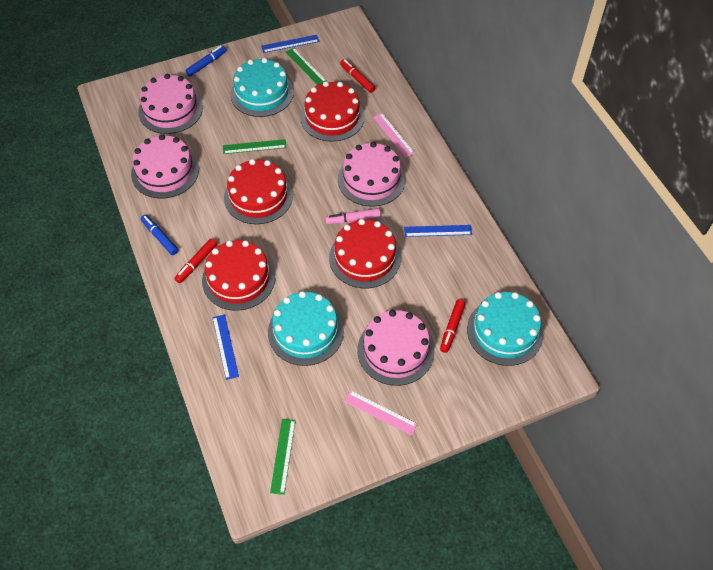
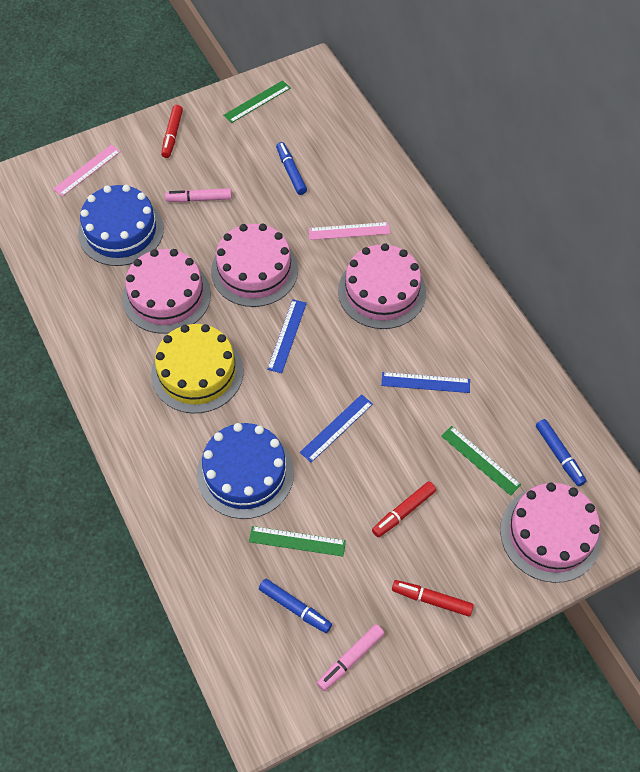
blue cake: none = 0 -> [78,185,164,266] [197,423,294,519] = 2
blue marker: [141,215,178,255] [185,46,226,76] = 2 -> [259,579,332,633] [276,142,307,195] [536,419,586,486] = 3
pink marker: [325,208,381,224] = 1 -> [165,188,232,202] [317,624,385,691] = 2
red cake: [202,240,275,311] [224,159,293,224] [300,81,365,142] [329,219,401,288] = 4 -> none = 0
turquoise cake: [230,58,294,117] [268,291,344,366] [467,292,544,366] = 3 -> none = 0
yellow cake: none = 0 -> [151,324,243,413] = 1

